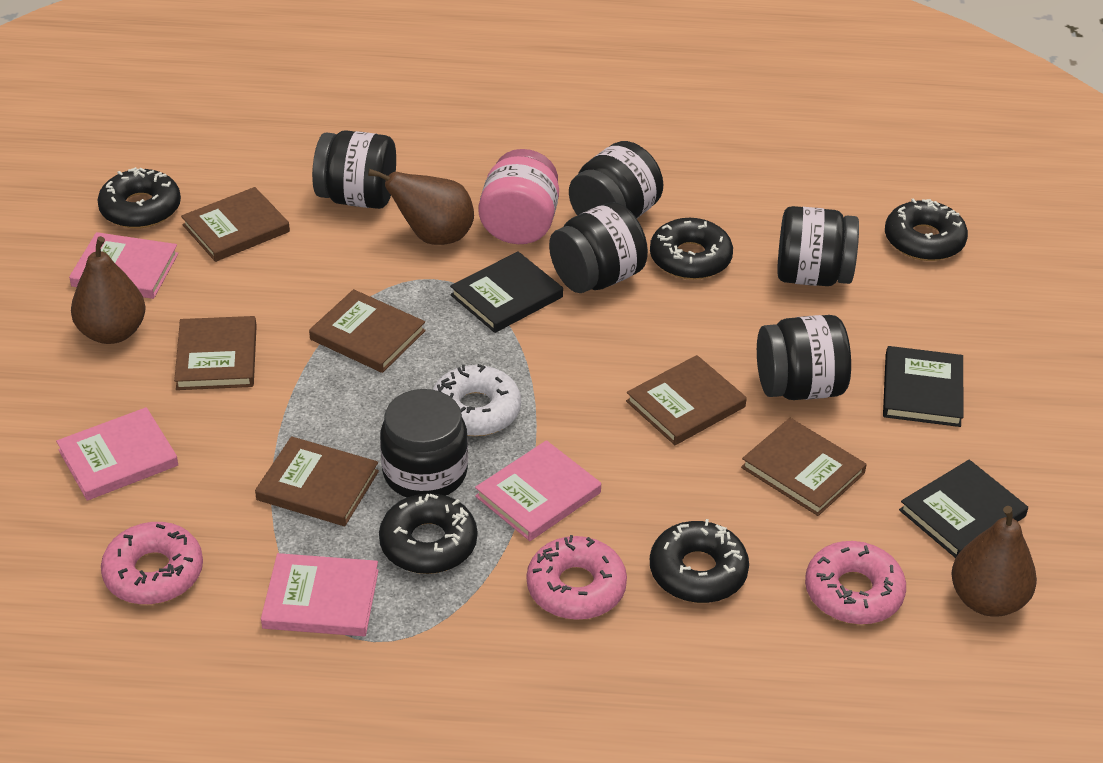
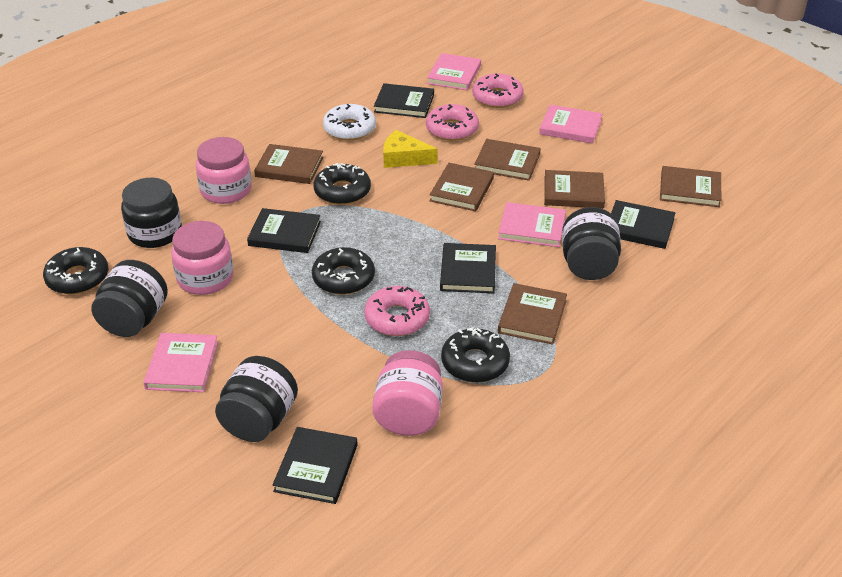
black book: [450,251,563,333] [883,346,963,427] [899,460,1028,558] = 3 -> [247,208,321,253] [272,427,358,504] [374,83,434,118] [440,243,496,293] [611,200,676,249] = 5
black donut: [97,167,181,229] [379,493,477,574] [650,218,733,280] [650,519,749,603] [885,198,968,261] = 5 -> [43,247,108,294] [312,247,375,295] [313,163,371,205] [441,327,510,383] = 4
black jar: [312,130,396,209] [380,389,468,497] [549,202,648,293] [569,141,663,218] [757,315,851,400] [777,206,859,286] = 6 -> [91,260,168,337] [121,178,182,248] [215,356,298,442] [562,207,621,280] = 4
brown pear: [71,236,145,344] [368,169,474,245] [951,506,1037,616] = 3 -> none = 0
pink jar: [479,149,559,244] = 1 -> [171,221,234,295] [196,137,252,204] [372,350,443,436] = 3
yellow cheese: none = 0 -> [383,130,438,168] = 1

